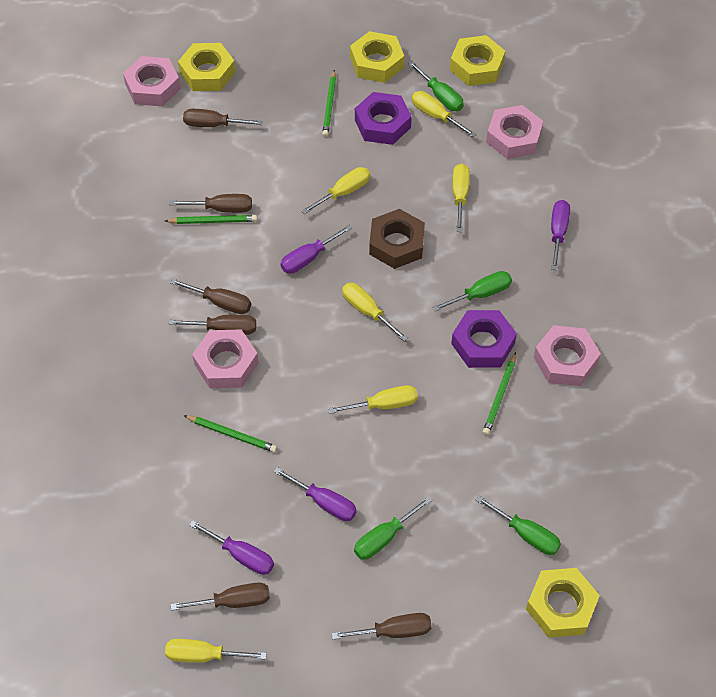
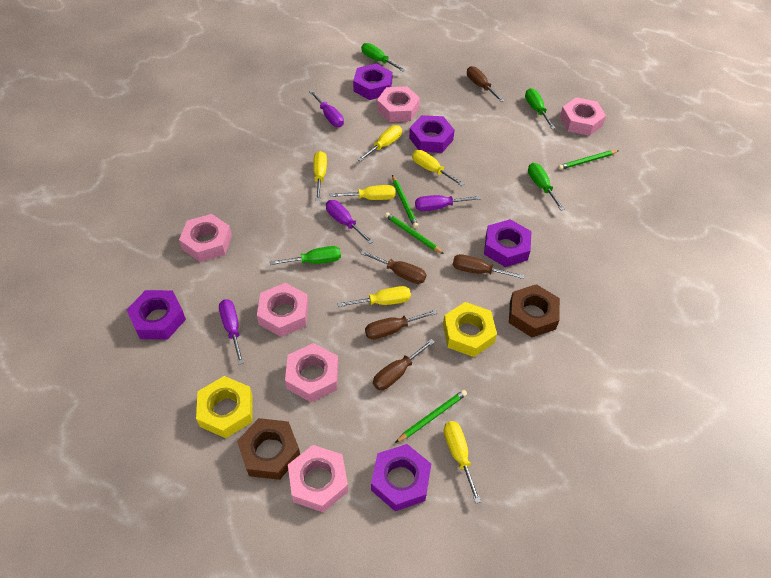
brown nut: [369,209,425,269] = 1 -> [237,418,300,480] [509,284,560,337] = 2
brown screwdriver: [169,194,252,213] [169,315,256,335] [170,278,251,314] [171,583,270,610] [183,109,262,127] [332,613,432,639] = 6 -> [360,250,427,284] [365,310,438,340] [373,339,435,390] [453,254,524,279] [467,66,504,102] = 5
pink nut: [123,56,181,106] [192,329,259,388] [486,105,543,159] [534,325,601,386] = 4 -> [179,214,232,262] [257,283,309,337] [285,343,338,402] [288,445,348,512] [377,86,420,122] [560,97,606,136] = 6
purple nut: [355,92,412,145] [451,310,517,368] = 2 -> [127,290,186,339] [353,64,393,100] [371,444,431,511] [409,115,455,153] [484,219,531,267] = 5
yellow nut: [178,43,236,91] [350,31,404,83] [450,35,505,86] [526,568,600,638] = 4 -> [196,376,252,438] [443,302,497,357] = 2

